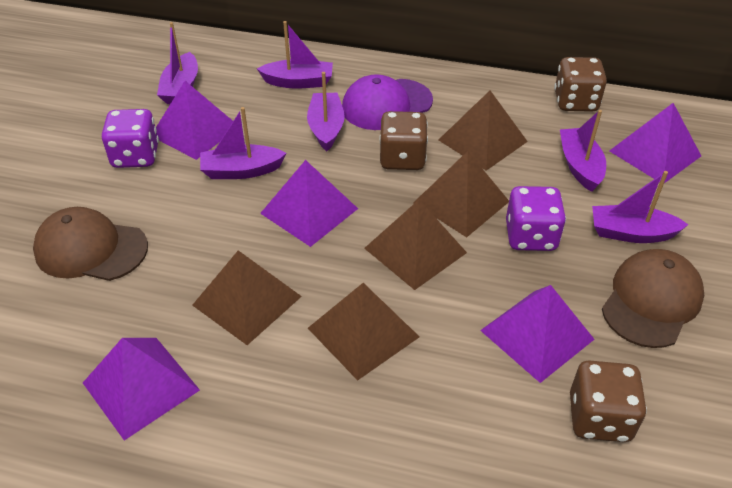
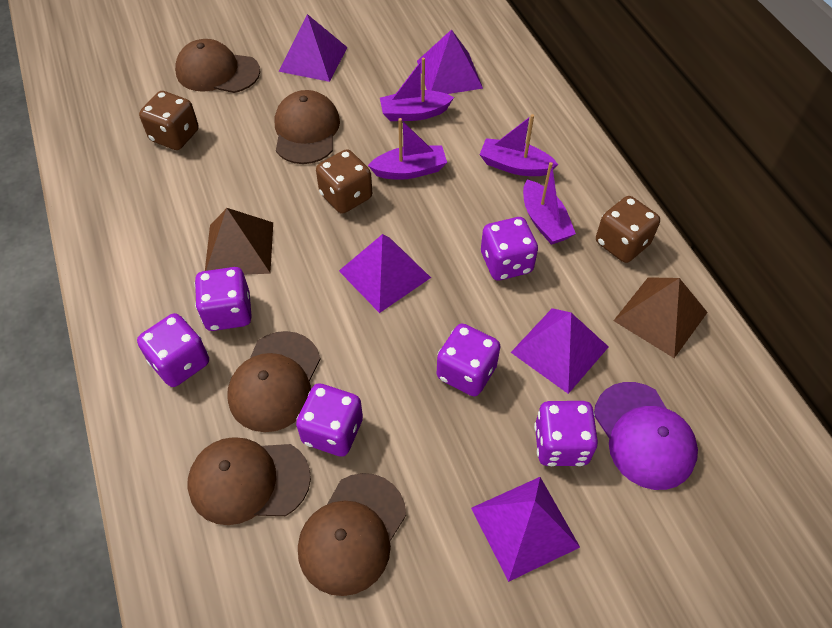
brown cap: [33,207,148,281] [602,249,704,348] = 2 -> [175,39,260,93] [188,437,311,525] [227,331,320,432] [274,90,340,164] [298,473,406,596] = 5
brown pyramid: [192,250,302,345] [308,283,419,381] [364,200,467,290] [413,151,509,237] [439,91,528,171] = 5 -> [205,208,273,275] [614,277,708,358] = 2
purple boat: [157,22,198,104] [200,107,286,179] [257,21,333,89] [307,72,345,151] [560,110,606,192] [592,171,689,243] = 6 -> [368,118,447,180] [380,58,454,121] [479,114,558,176] [523,162,576,245] = 4
purple dice: [102,109,159,168] [506,186,566,251] = 2 -> [137,313,209,387] [194,267,252,331] [296,383,363,457] [437,323,501,396] [481,217,538,280] [534,401,598,466] = 6

